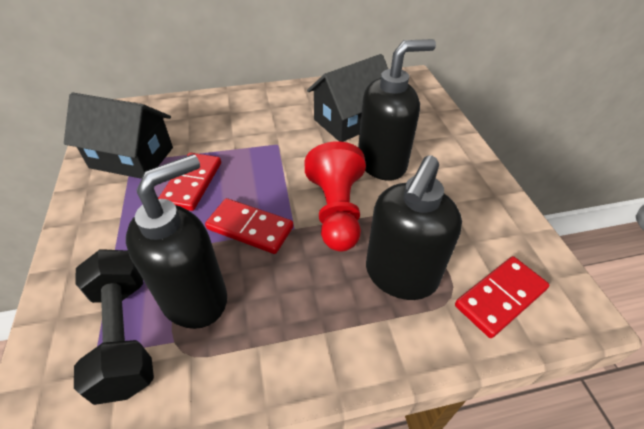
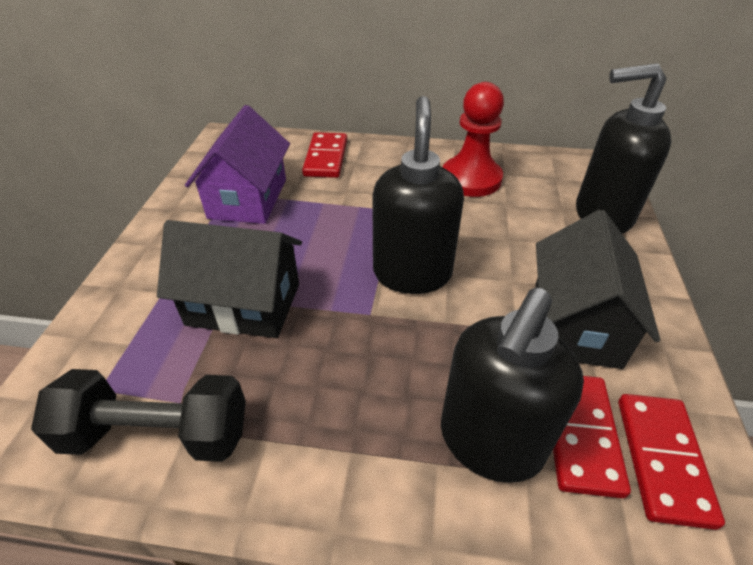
purple house: none = 0 -> [185,105,290,224] = 1

